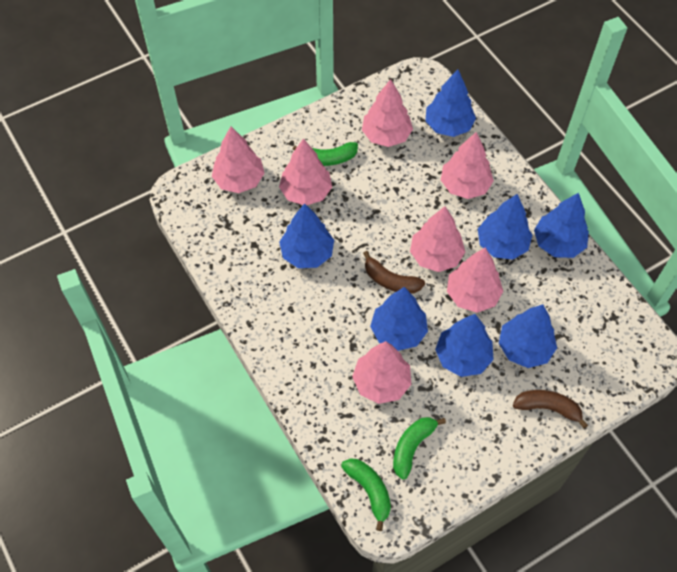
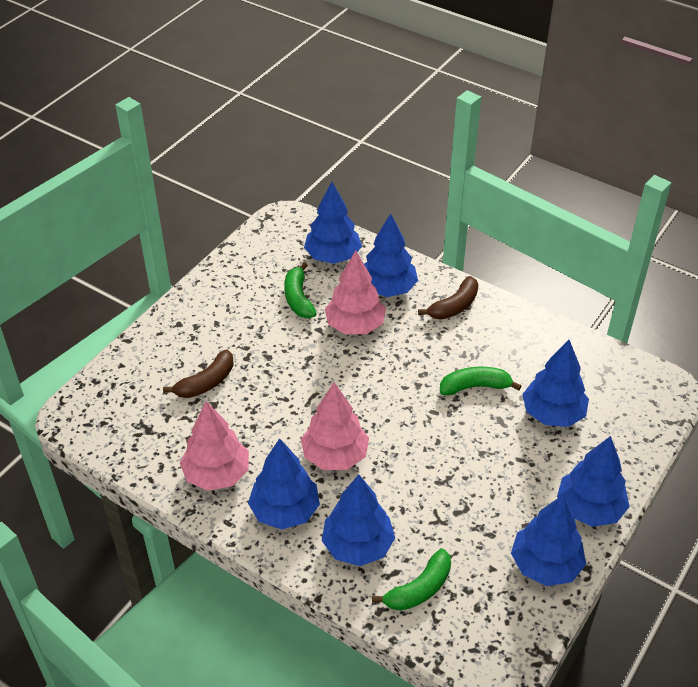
pink tree: [212,126,264,193] [279,139,332,205] [352,341,411,404] [362,79,413,147] [410,206,465,272] [441,132,494,199] [447,248,503,313] = 7 -> [180,401,249,491] [301,382,369,470] [325,251,386,334] = 3

